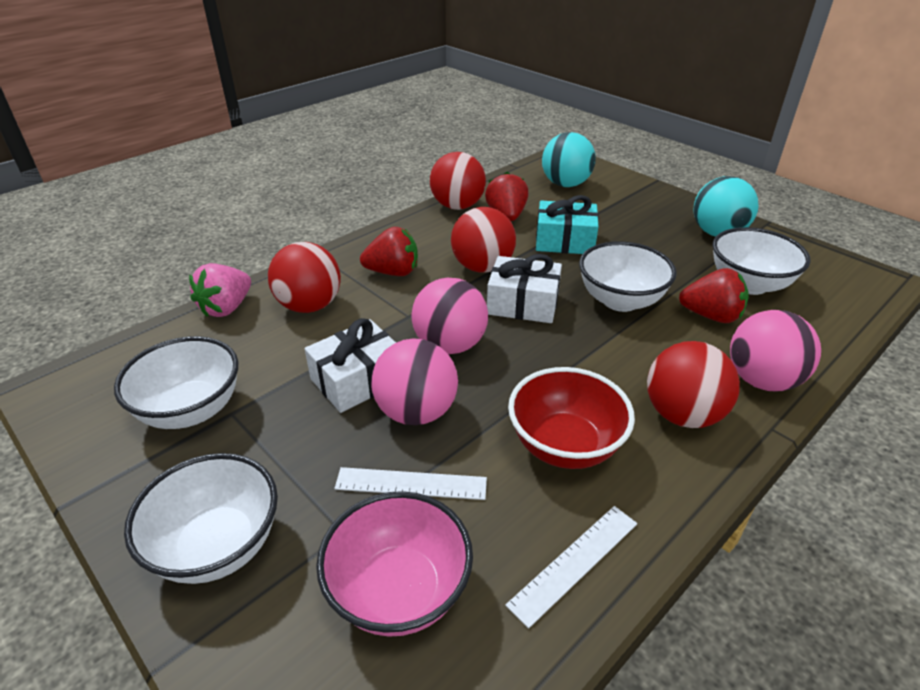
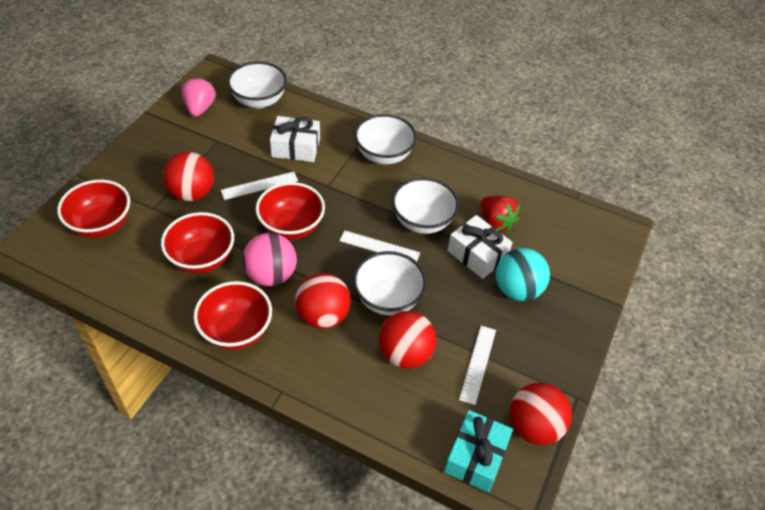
pink ball: [371,338,458,425] [411,278,488,354] [730,310,821,391] = 3 -> [243,233,297,286] = 1
pink bowl: [316,491,473,637] = 1 -> none = 0
red bowl: [508,367,635,469] = 1 -> [57,180,130,238] [161,212,234,273] [194,281,272,350] [256,182,325,240] = 4
red strawberry: [360,227,418,276] [485,172,528,221] [679,268,749,323] = 3 -> [481,196,520,232] = 1
turquoise ball: [542,132,596,187] [693,176,758,237] = 2 -> [496,248,550,301] = 1
white ruler: [334,467,487,500] [505,506,637,629] = 2 -> [221,172,298,200] [339,230,420,261] [459,326,496,405] = 3

